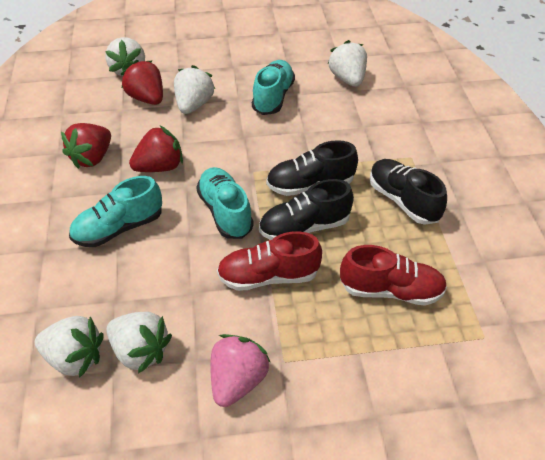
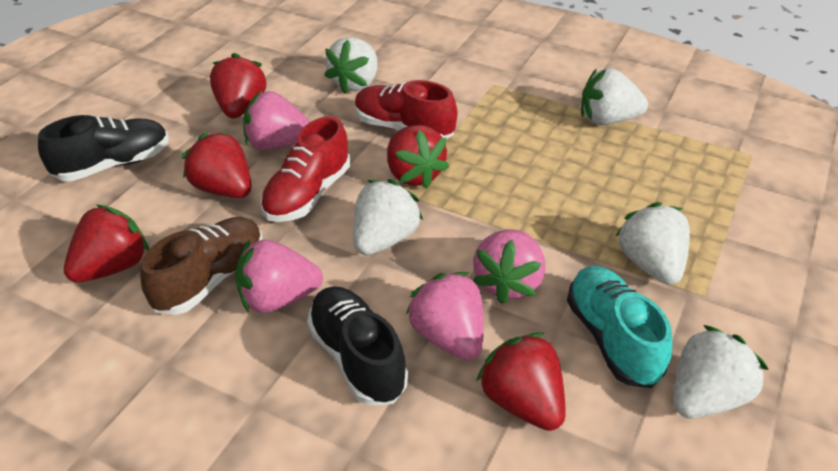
black shoe: [259,179,354,240] [266,140,358,196] [370,159,447,225] = 3 -> [38,115,169,181] [307,286,408,406] = 2
brown shoe: none = 0 -> [140,217,263,315] = 1
pink strawberry: [210,334,271,407] = 1 -> [235,239,323,313] [243,91,310,150] [406,272,484,361] [473,229,546,304] = 4
red strawberry: [61,123,111,169] [121,60,163,105] [129,126,183,172] = 3 -> [64,205,149,283] [182,131,252,198] [210,53,266,118] [387,125,449,189] [476,333,565,431] = 5
turquoise shoe: [69,176,162,247] [196,167,254,239] [252,60,295,115] = 3 -> [567,266,672,388] = 1

